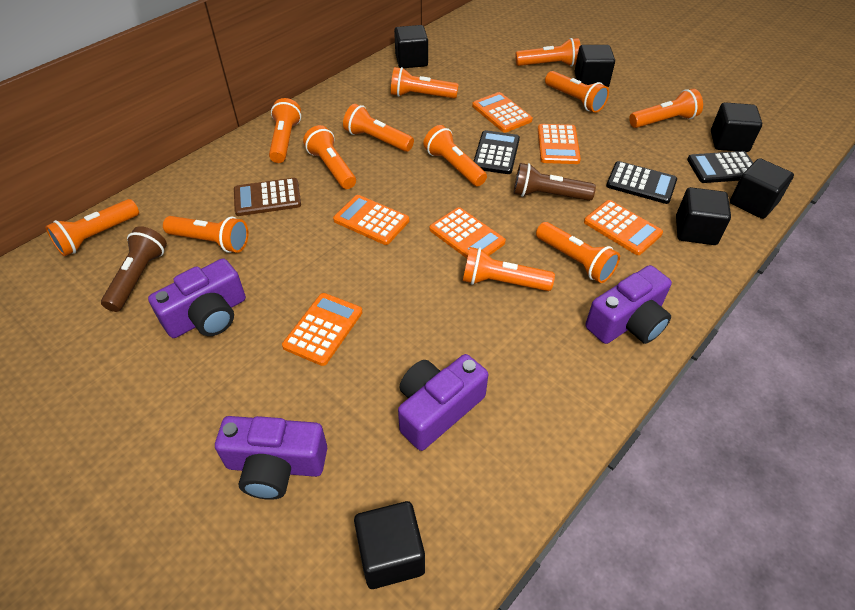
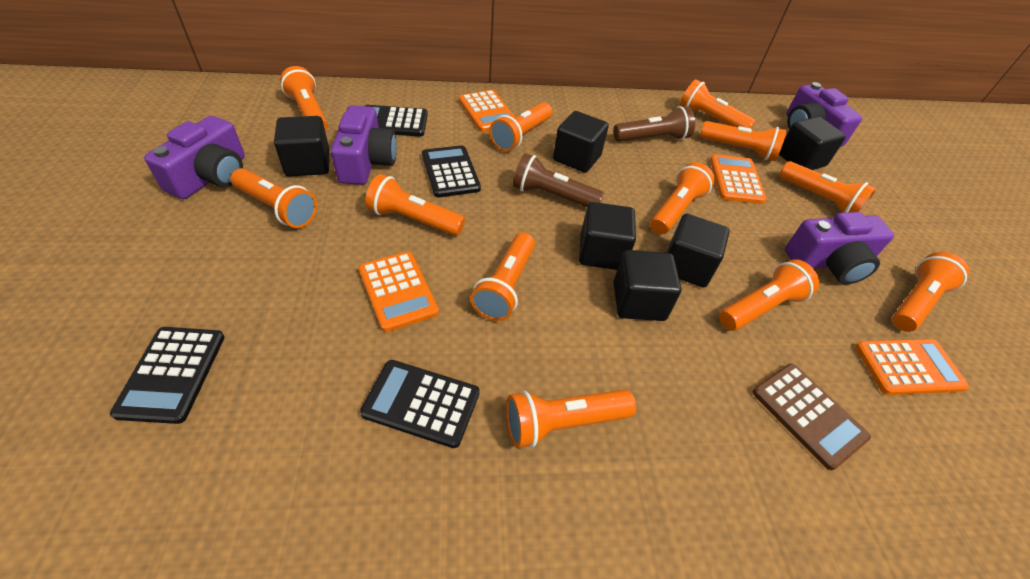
black calculator: [474,130,520,174] [606,161,677,204] [687,151,753,183] = 3 -> [110,327,225,424] [360,360,480,448] [365,105,428,137] [422,145,481,198] = 4
orange calculator: [282,293,362,366] [333,195,409,245] [429,207,506,258] [472,92,533,133] [538,124,581,164] [584,200,663,255] = 6 -> [358,251,439,332] [459,90,515,132] [710,154,767,204] [855,339,969,395] = 4

